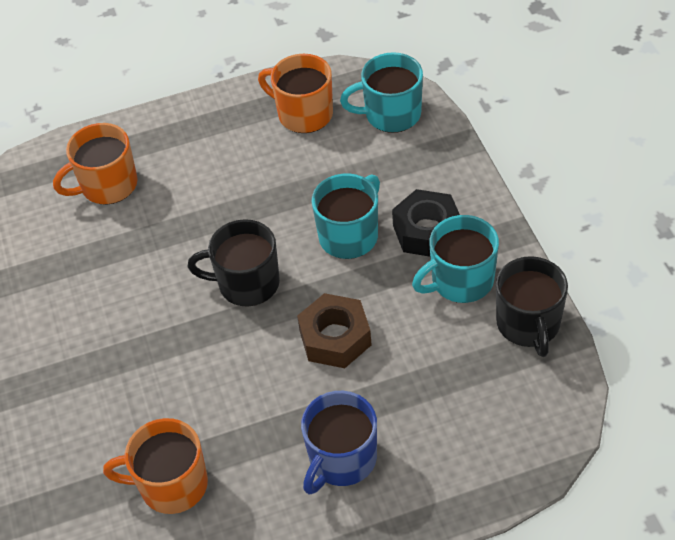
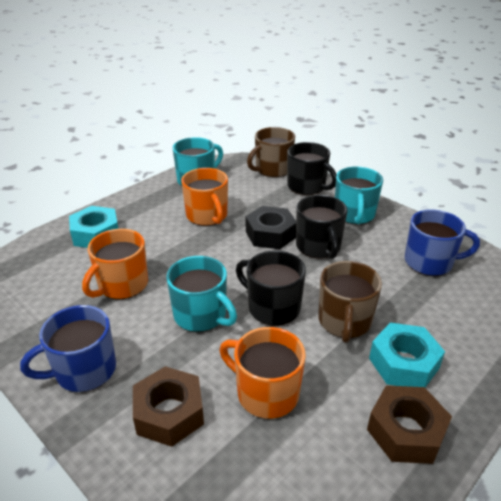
black mug: [188,219,280,307] [496,256,568,357] = 2 -> [236,250,306,326] [287,142,337,195] [296,195,347,259] = 3
blue mug: [301,391,377,495] = 1 -> [20,305,116,392] [405,209,480,276] = 2
brown mug: none = 0 -> [247,127,295,177] [318,261,382,343] = 2
brown nut: [297,293,372,368] = 1 -> [133,366,204,447] [367,385,452,464] = 2
turquoise nut: none = 0 -> [69,206,118,248] [369,323,445,387] = 2

